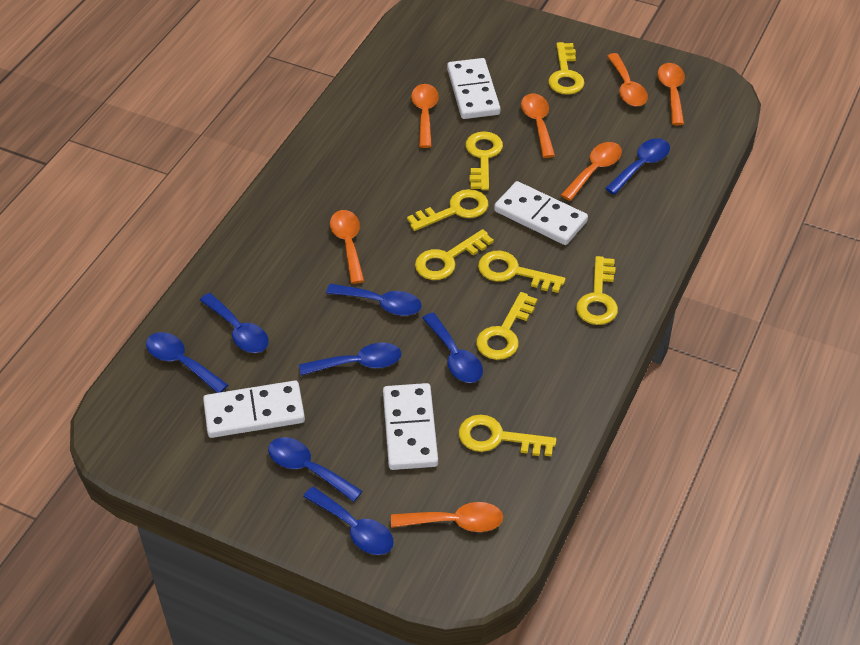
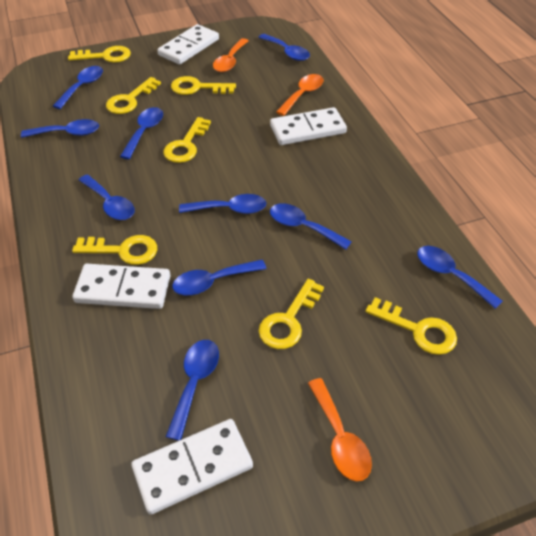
blue spoon: [146,332,228,393] [200,293,269,353] [268,437,362,502] [299,342,401,375] [303,487,394,555] [326,284,421,316] [422,313,483,383] [605,138,670,195] = 8 -> [21,119,99,138] [53,66,103,109] [79,175,135,220] [120,107,163,159] [166,340,219,441] [172,260,266,295] [179,194,266,214] [258,34,310,61] [270,203,352,250] [417,246,503,309] = 10
orange spoon: [330,210,364,284] [391,502,503,532] [411,84,439,148] [521,93,555,158] [561,142,622,201] [607,53,648,106] [658,63,685,125] = 7 -> [213,38,249,72] [276,74,324,116] [308,378,372,481] = 3
yellow key: [407,189,489,231] [415,229,494,280] [459,415,556,457] [466,131,503,190] [476,292,537,360] [478,251,565,293] [548,42,585,95] [576,256,618,325] = 8 -> [68,46,131,63] [72,235,157,265] [106,77,161,114] [163,117,211,163] [171,76,236,95] [259,279,324,349] [365,297,457,355] = 7

